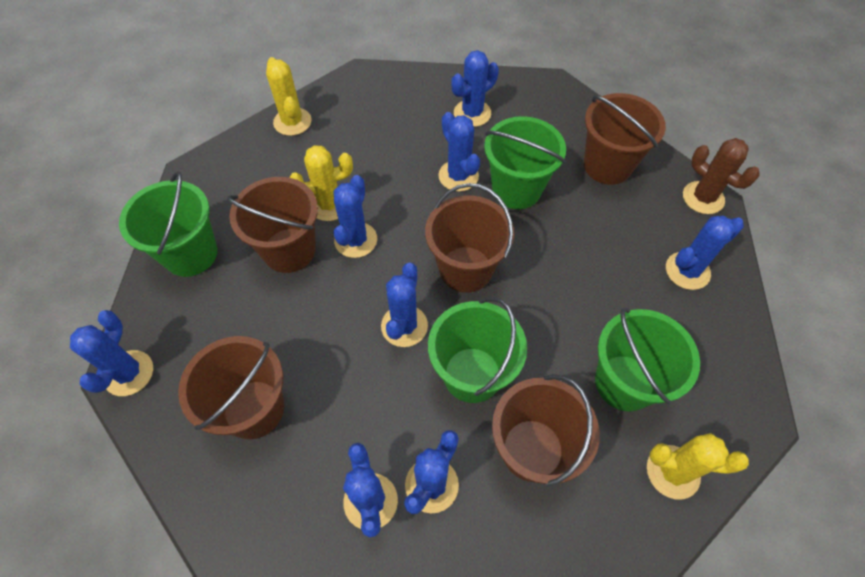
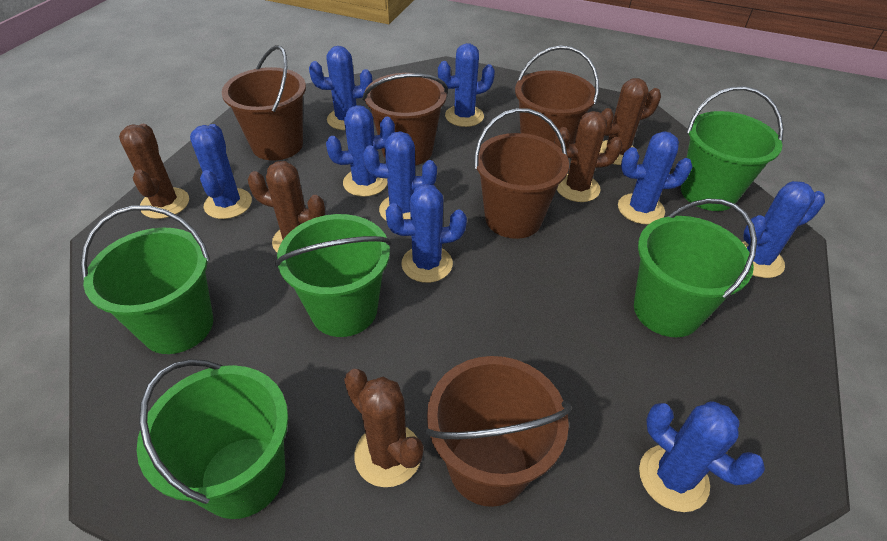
blue cactus: [70,310,153,396] [334,175,377,258] [343,443,398,537] [381,263,428,347] [404,430,459,514] [438,112,480,192] [451,50,499,127] [666,215,744,290] = 8 -> [190,124,252,219] [309,46,372,130] [326,105,395,197] [363,131,437,221] [386,184,467,283] [438,43,495,127] [618,132,693,224] [639,401,765,512] [742,181,825,278] = 9
brown cactus: [683,138,760,214] = 1 -> [119,124,189,219] [248,161,325,253] [344,369,423,487] [554,111,623,202] [599,78,661,165] = 5
green bucket: [119,171,217,277] [428,297,527,403] [484,116,566,209] [595,307,700,411] = 4 -> [80,206,213,354] [137,359,288,519] [275,214,391,337] [634,199,757,337] [681,86,784,211] = 5
yellow cactus: [266,57,311,136] [289,145,353,221] [647,433,749,500] = 3 -> none = 0

